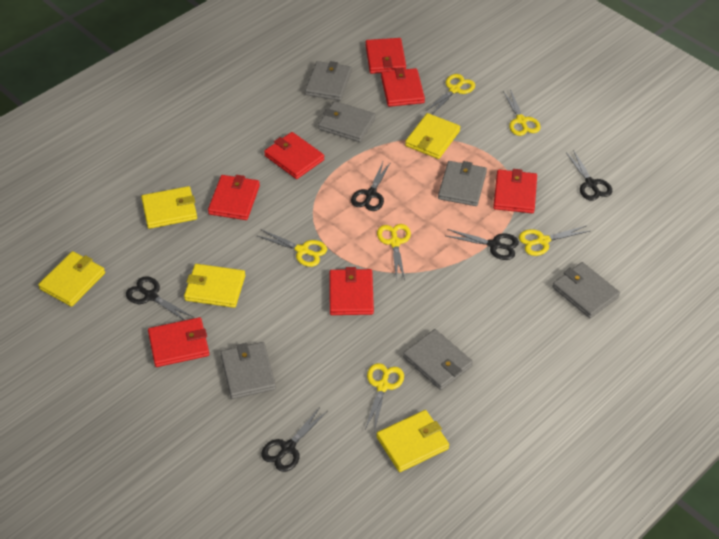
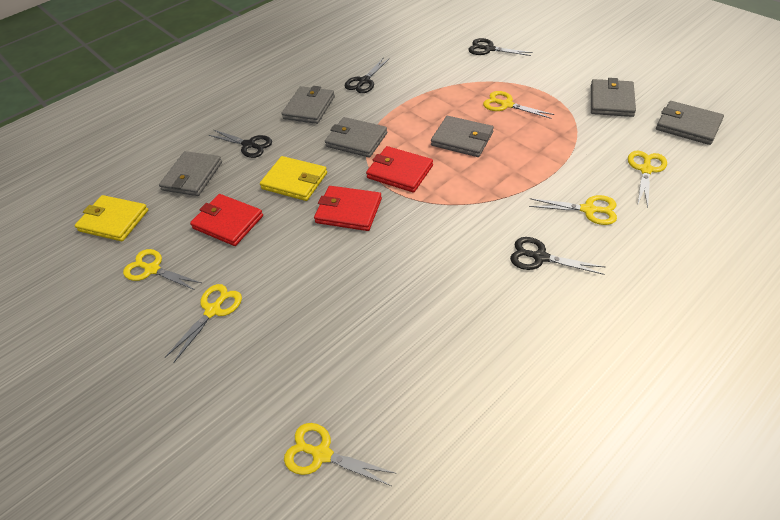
black scissors: [126,276,193,320] [261,407,328,472] [351,162,391,211] [446,229,519,260] [566,150,612,201] = 5 -> [209,130,272,158] [345,57,390,93] [468,38,533,56] [510,237,605,275] = 4
red wallet: [148,317,209,367] [208,175,260,220] [264,132,324,179] [329,267,374,315] [365,38,406,74] [381,67,425,107] [493,169,537,213] = 7 -> [190,194,263,246] [314,186,382,231] [366,146,433,193] = 3
yellow wallet: [38,251,105,307] [141,186,197,229] [184,264,245,308] [376,410,449,472] [405,113,460,159] = 5 -> [74,195,148,241] [260,156,327,201] = 2

